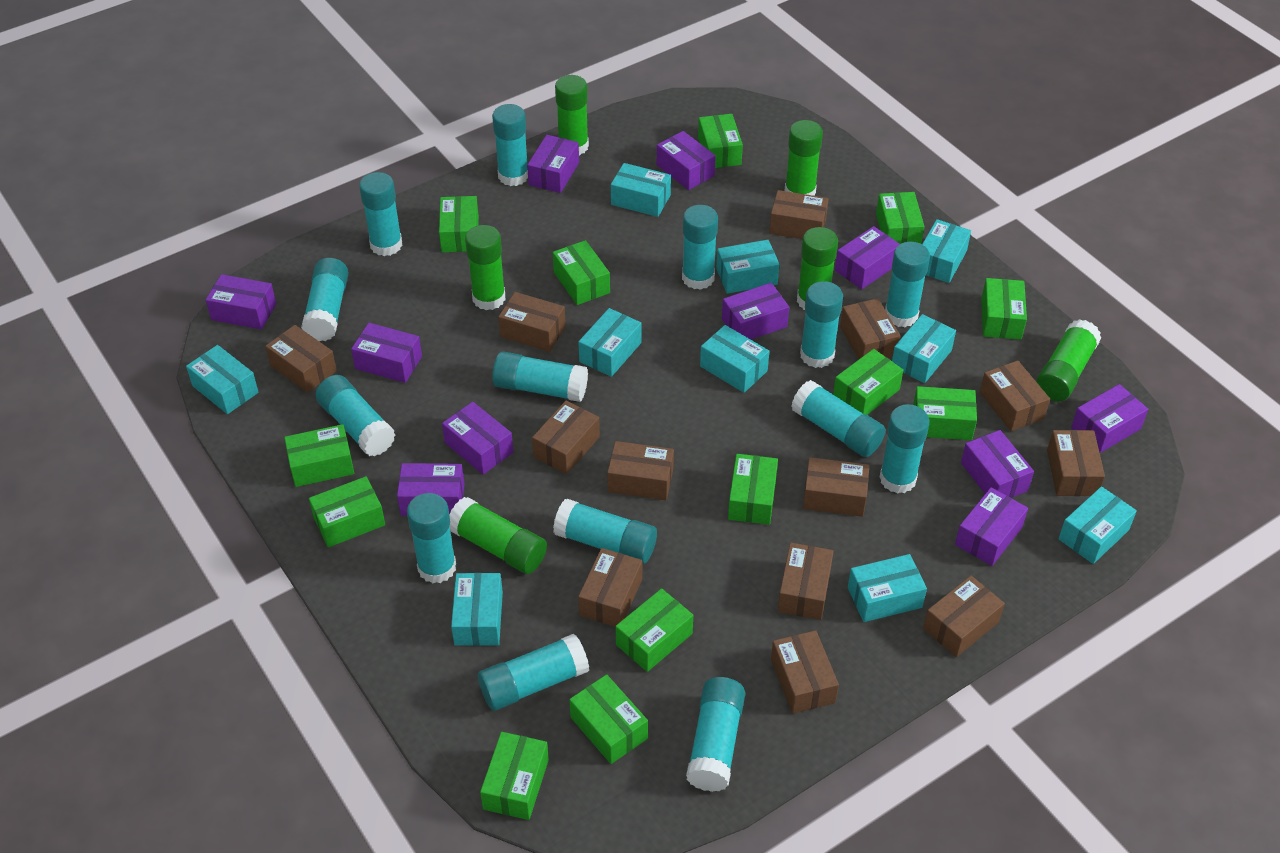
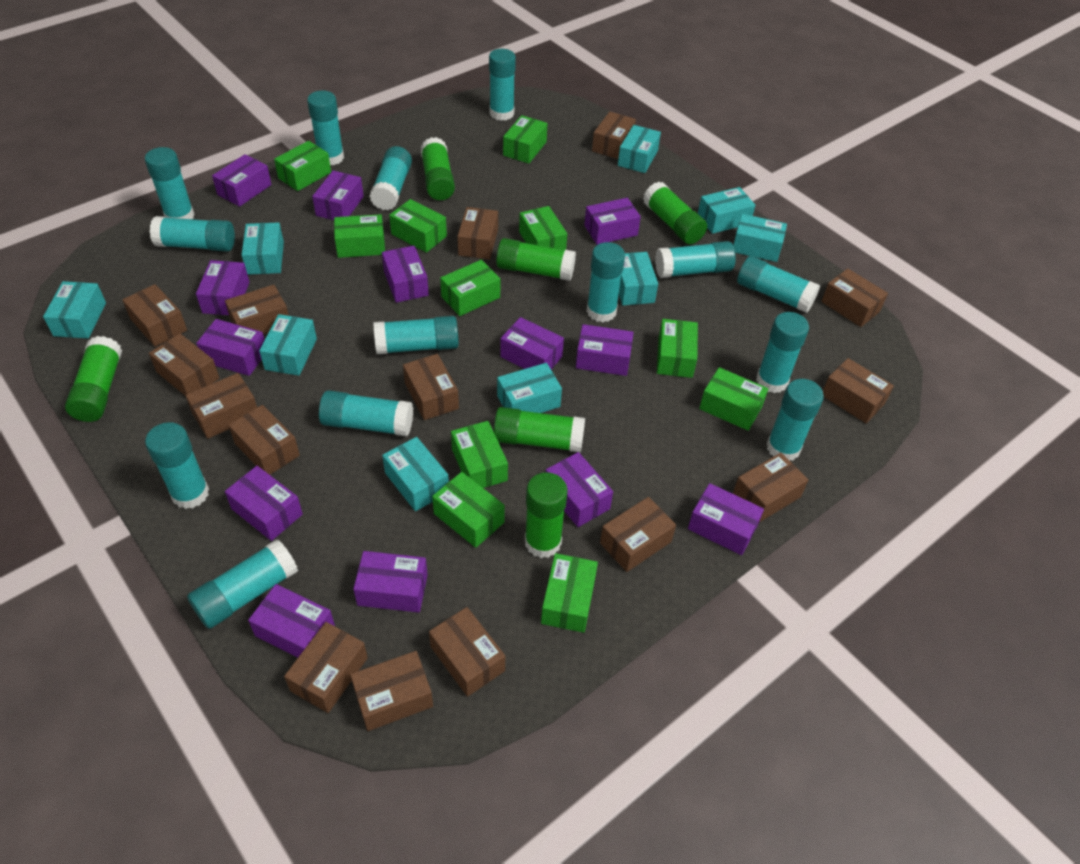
brown box: [265,325,337,393] [498,292,566,352] [532,401,600,474] [578,548,642,627] [607,441,674,500] [769,190,829,239] [771,630,839,714] [778,542,834,620] [803,457,869,517] [840,298,901,359] [923,576,1005,657] [980,360,1050,431] [1047,430,1105,496] = 13 -> [122,284,187,347] [149,334,220,395] [185,373,257,439] [225,285,289,335] [228,405,300,475] [284,622,368,713] [350,651,433,731] [403,354,459,420] [429,607,505,697] [457,207,498,259] [592,112,636,159] [600,497,676,572] [733,453,809,522] [821,269,888,327] [823,358,894,423] = 15
green box: [284,424,354,487] [309,476,385,547] [439,196,479,252] [480,732,549,820] [553,240,610,305] [569,674,648,764] [615,588,693,672] [698,114,743,168] [728,454,778,525] [833,349,903,415] [876,192,925,244] [913,386,977,440] [981,278,1027,340] = 13 -> [274,141,331,191] [334,214,385,258] [389,199,447,253] [432,472,505,548] [440,260,500,316] [451,421,508,488] [503,115,547,164] [519,206,567,250] [541,553,598,633] [657,319,698,378] [699,367,768,431] = 11
purple box: [206,274,276,330] [351,323,422,383] [397,463,465,516] [442,402,513,475] [527,135,579,193] [657,131,716,190] [722,283,789,340] [835,226,900,289] [955,487,1028,566] [961,430,1034,498] [1071,384,1148,453] = 11 -> [196,260,250,315] [196,319,265,376] [212,154,271,207] [225,466,303,541] [248,584,335,658] [312,171,364,220] [353,551,428,613] [382,246,429,303] [500,317,564,369] [546,452,613,527] [576,324,634,376] [584,198,641,245] [688,483,764,555] = 13
turquoise box: [186,345,259,414] [451,573,503,646] [578,308,641,377] [611,163,671,217] [700,325,769,393] [716,240,780,294] [848,554,927,622] [892,314,956,383] [922,219,971,283] [1058,486,1137,564] = 10 -> [43,281,106,339] [242,222,284,275] [259,314,317,376] [382,437,449,511] [497,363,562,413] [618,125,661,173] [619,252,658,305] [698,187,755,234] [733,214,787,262] = 9

